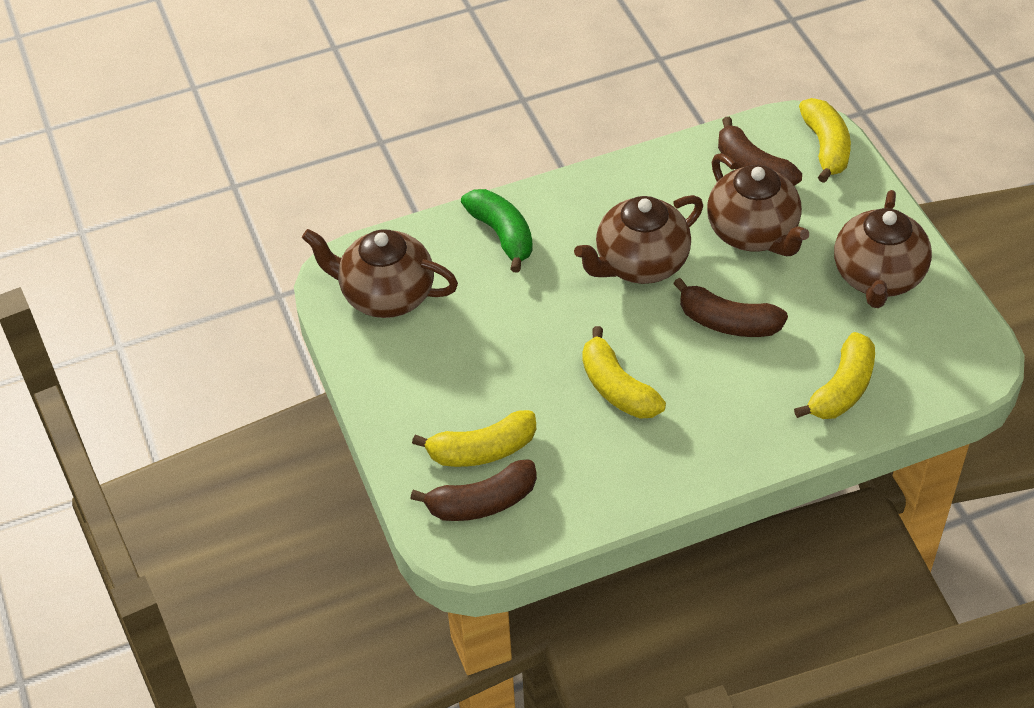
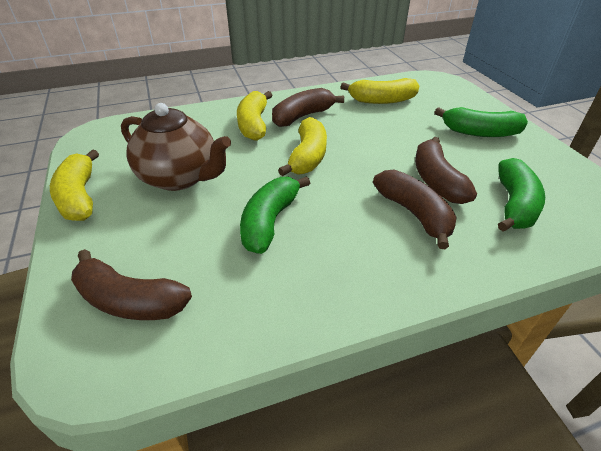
brown banana: [410,459,537,521] [673,278,788,337] [718,117,802,186] = 3 -> [71,249,192,320] [272,88,344,127] [373,170,457,249] [415,137,477,204] = 4
brown teapot: [302,229,458,318] [574,195,703,284] [707,153,809,256] [834,190,932,308] = 4 -> [121,103,231,191] = 1
green banana: [461,189,533,273] = 1 -> [240,176,310,254] [434,107,528,137] [498,158,545,232] = 3

